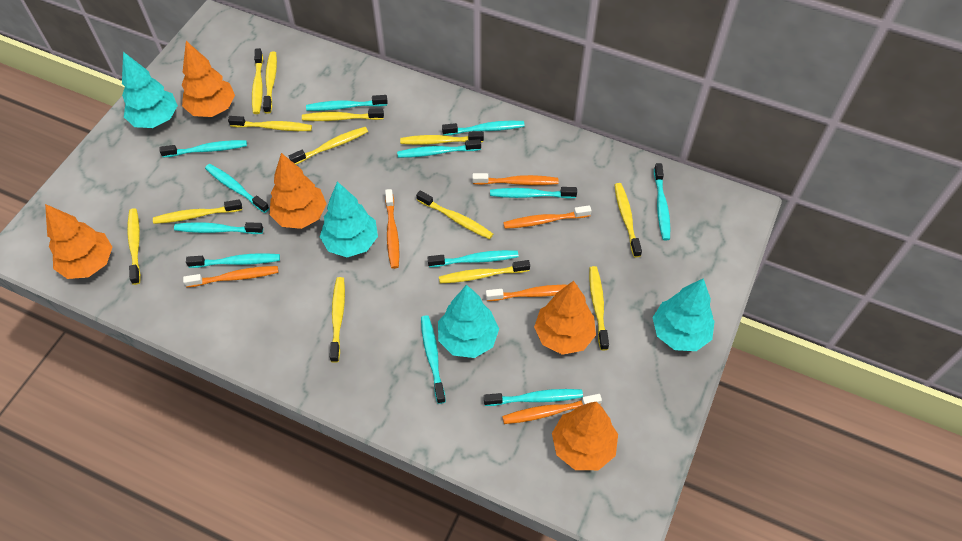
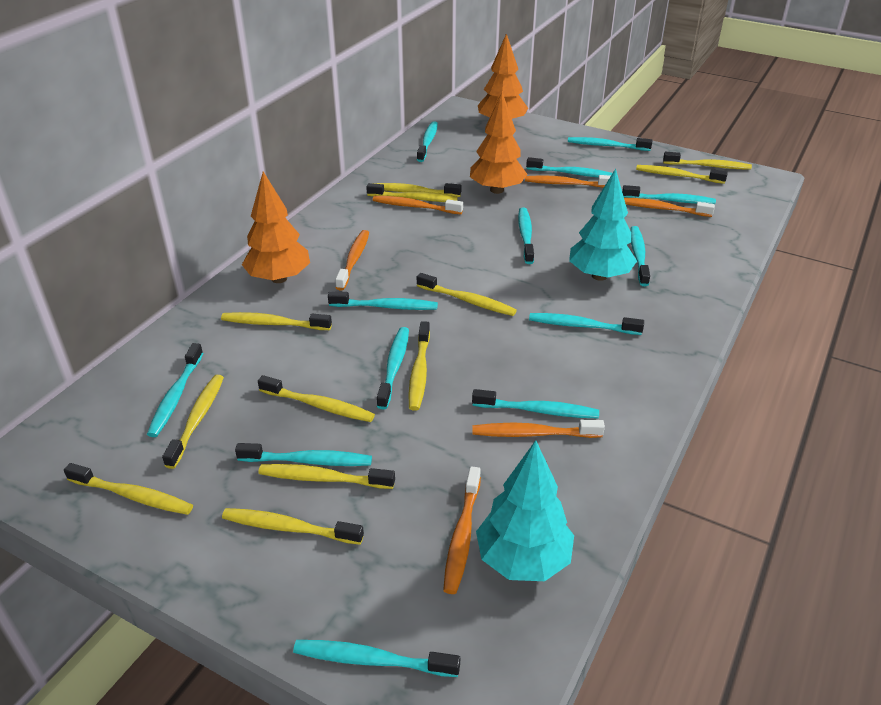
orange tree: [45,204,112,279] [182,41,235,117] [270,153,327,229] [534,281,596,355] [552,402,618,470] = 5 -> [242,171,310,283] [470,92,528,194] [478,34,528,119] = 3
turquoise toothbrush: [160,140,247,158] [174,222,263,234] [186,253,280,268] [205,164,269,213] [306,95,388,111] [397,139,481,158] [421,315,446,404] [427,250,518,267] [442,121,525,135] [484,389,583,406] [490,187,577,198] [654,163,670,240] = 12 -> [147,343,203,437] [235,443,372,466] [293,640,460,677] [328,291,438,310] [377,327,409,409] [417,121,438,162] [472,389,599,419] [518,208,534,264] [526,157,612,178] [529,313,644,335] [568,137,653,151] [622,185,716,204] [630,226,650,286] = 13
turquoise tree: [122,52,178,128] [320,181,378,257] [438,285,499,358] [652,278,715,351] = 4 -> [476,440,574,581] [569,169,637,281] = 2
yellow toothbrush: [127,208,141,285] [153,200,242,224] [228,116,312,131] [252,48,263,114] [263,51,277,114] [289,127,368,164] [302,108,384,121] [330,277,345,363] [400,131,484,145] [416,191,493,239] [439,260,530,283] [589,266,609,350] [614,183,642,258] = 13 -> [64,463,193,515] [162,375,224,469] [221,312,332,330] [222,508,364,545] [258,375,375,422] [258,464,395,489] [366,183,458,202] [373,183,462,197] [408,321,430,411] [417,273,517,316] [636,165,728,184] [663,152,752,170] = 12

